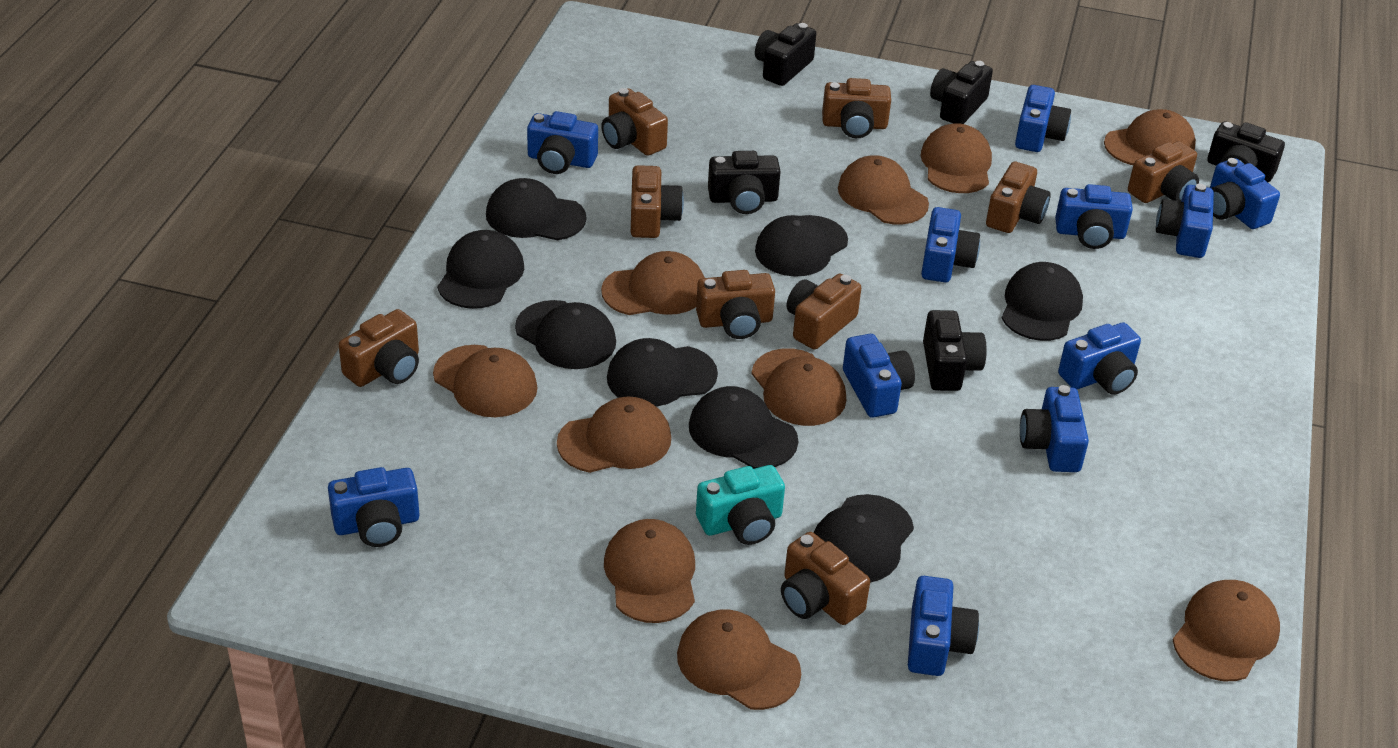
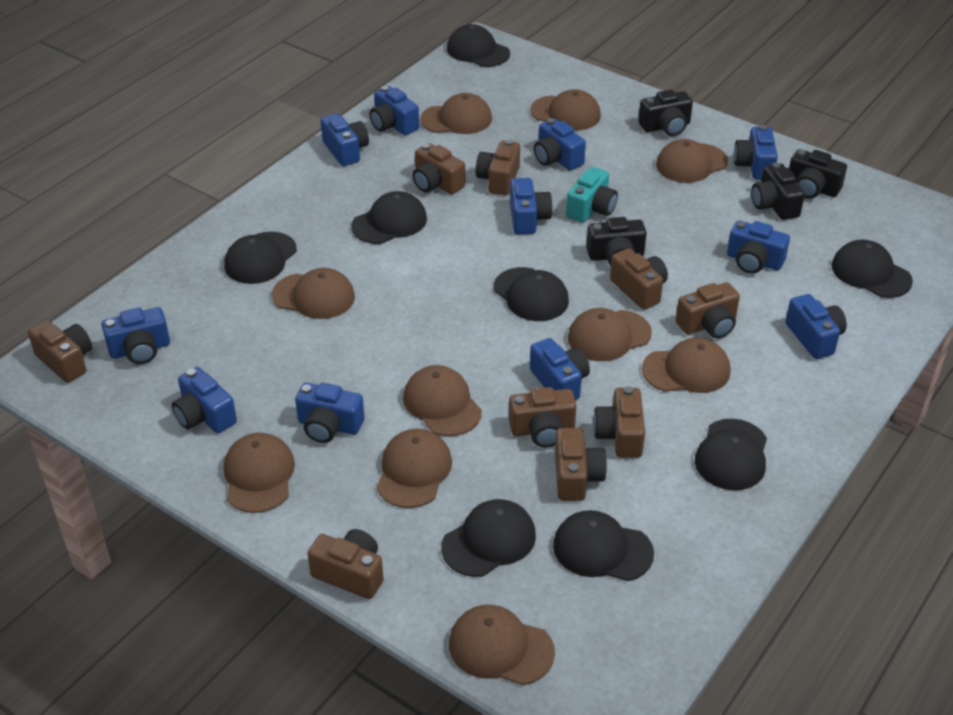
black camera: [708,151,781,214] [755,23,816,86] [923,310,987,391] [930,61,993,124] [1208,121,1285,182] = 5 -> [586,217,647,266] [638,90,693,136] [751,163,805,220] [789,149,847,199] = 4

